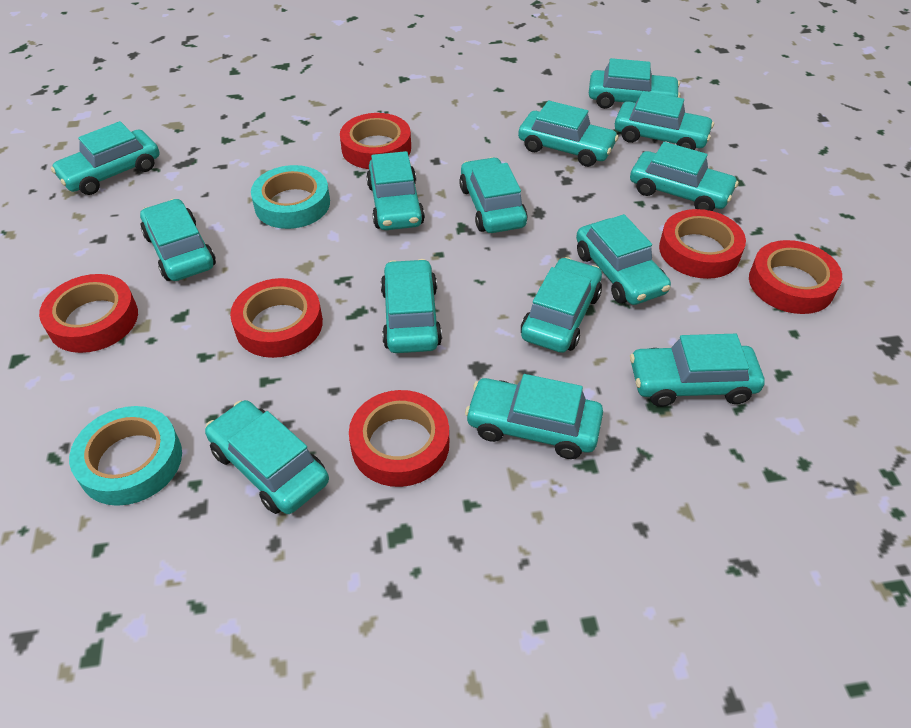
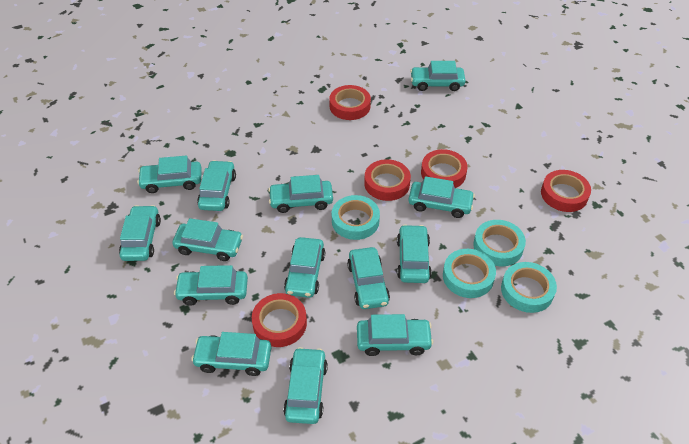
red tape: [39,274,138,353] [230,278,323,358] [340,113,411,169] [349,390,449,487] [659,209,746,279] [749,240,842,314] = 6 -> [252,293,307,347] [329,85,371,120] [364,159,411,201] [421,149,468,188] [541,170,591,212] = 5
turquoise tape: [69,406,182,506] [251,165,330,229] = 2 -> [332,195,380,240] [443,249,496,298] [473,220,526,266] [501,262,557,313] = 4

